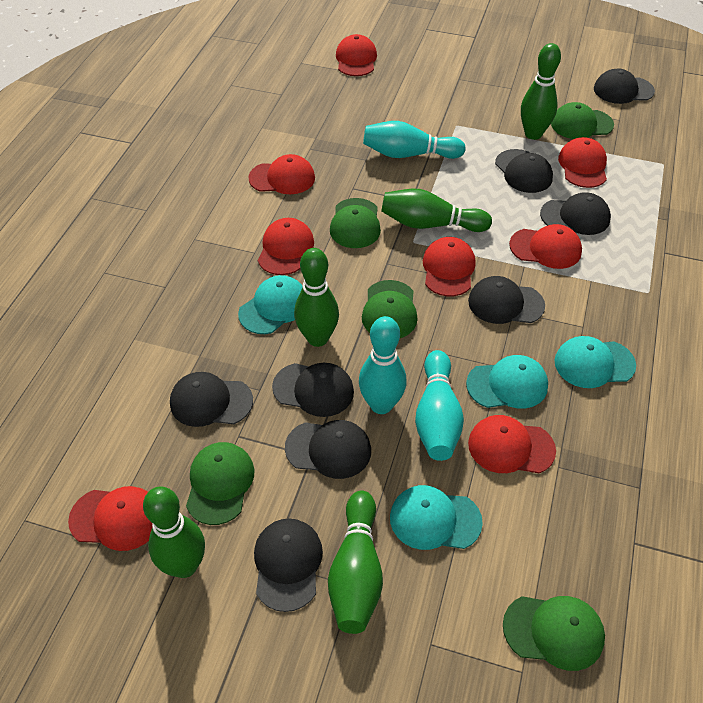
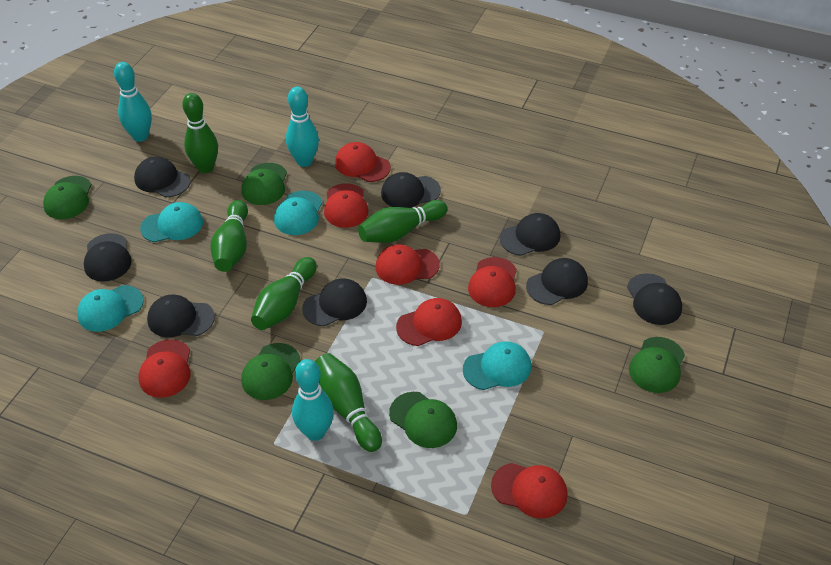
red cap: [68,486,153,551] [248,154,315,194] [258,218,314,275] [336,34,377,76] [423,237,476,297] [468,415,556,473] [509,224,582,269] [558,137,607,188] = 8 -> [139,339,191,398] [324,183,369,228] [335,142,391,182] [376,244,439,285] [396,298,462,346] [468,257,517,307] [491,463,568,519] = 7

